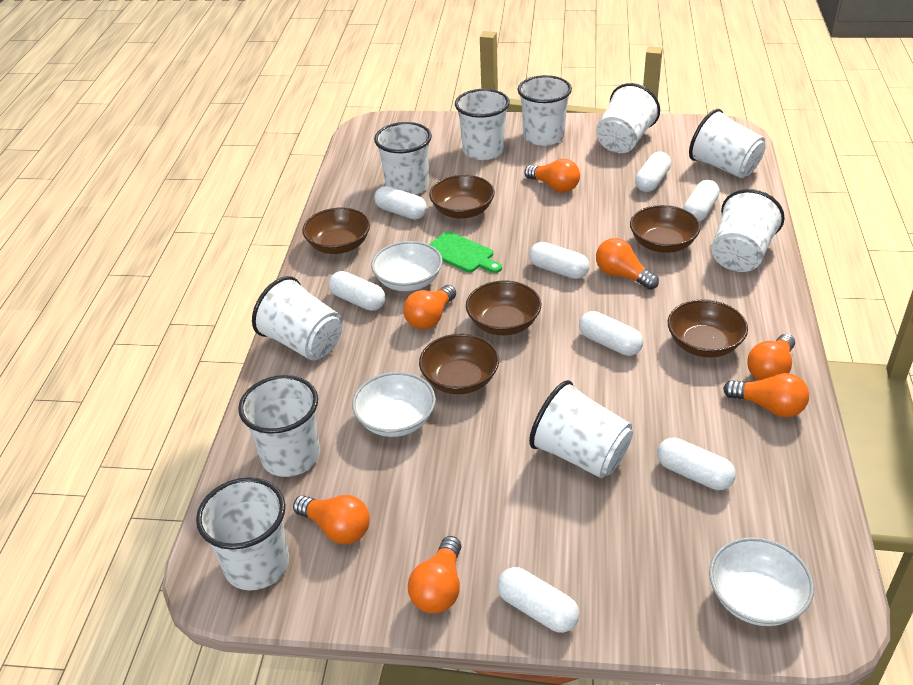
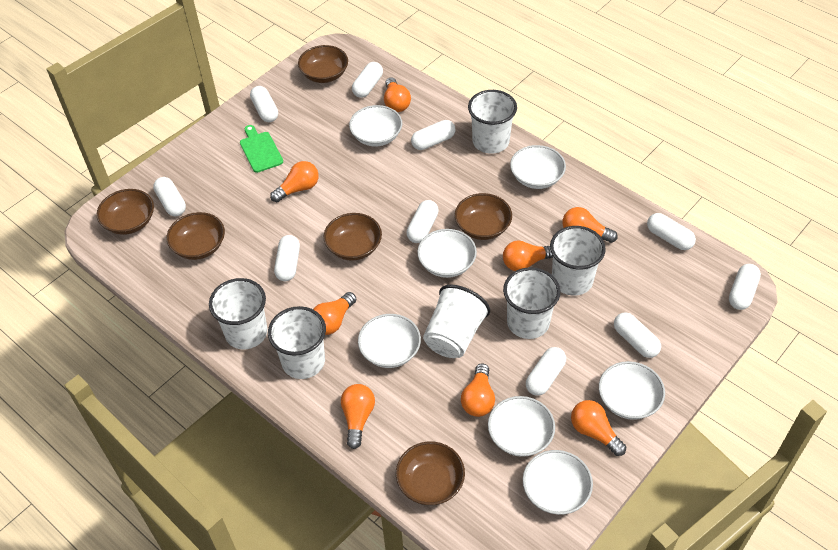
orange light bulb: [293,495,370,544] [403,285,456,329] [408,536,461,614] [524,159,580,193] [596,238,659,290] [723,373,809,417] [747,334,795,381] = 7 -> [270,161,319,202] [313,292,356,335] [341,384,375,449] [384,77,411,112] [461,363,495,417] [503,240,553,271] [562,207,618,243] [571,400,626,456] = 8
white bowl: [352,372,436,437] [371,241,443,291] [709,537,814,626] = 3 -> [349,105,402,147] [358,314,421,368] [417,229,477,278] [488,396,555,457] [510,145,566,189] [523,450,593,515] [599,361,665,420] = 7
white capsule: [329,271,385,311] [374,186,427,220] [497,567,579,633] [529,242,589,279] [579,311,643,356] [635,152,671,192] [657,437,736,490] [683,180,720,222] = 8 -> [153,177,186,216] [250,86,278,122] [274,235,300,281] [352,62,383,98] [406,200,439,243] [411,120,455,150] [526,347,566,396] [614,312,661,358] [647,213,696,250] [729,264,761,310] = 10
white cup: [196,477,289,590] [238,375,320,477] [252,276,343,360] [374,122,432,195] [455,89,510,160] [517,75,572,146] [529,380,633,478] [596,83,660,153] [689,109,766,178] [712,189,785,272] = 10 -> [209,278,268,349] [268,306,326,379] [423,285,490,358] [468,90,517,154] [503,267,560,339] [550,226,606,296] = 6

